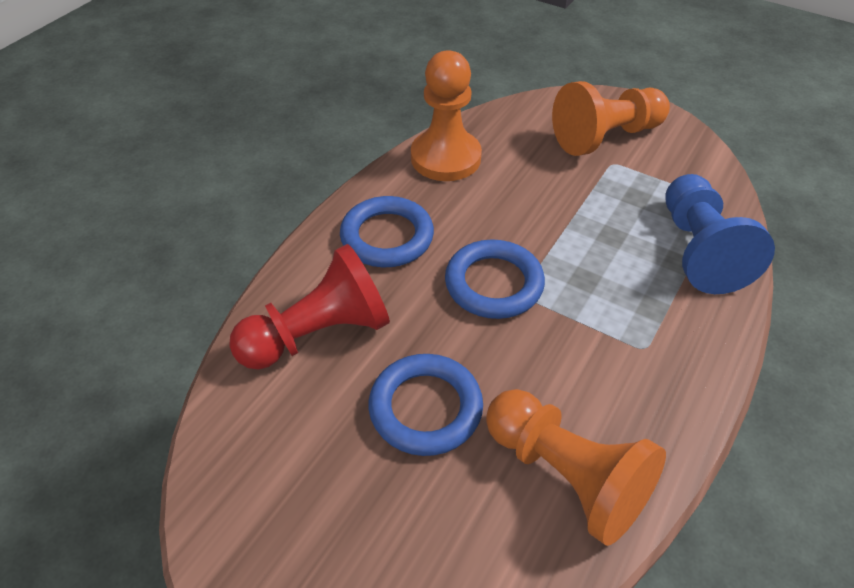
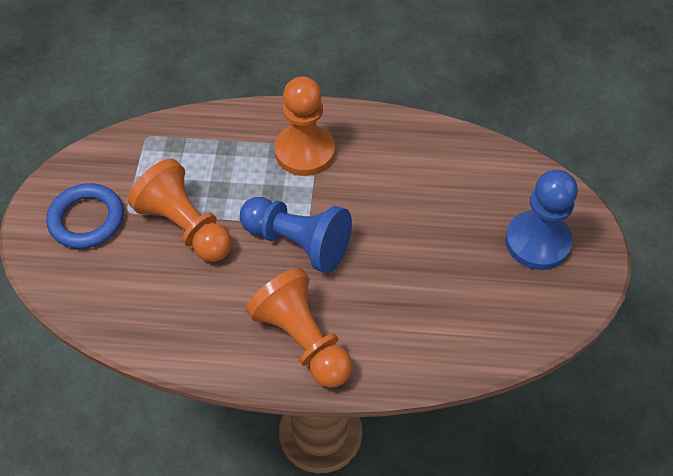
blue pawn: [665,174,775,294] = 1 -> [240,197,352,273] [505,170,578,270] = 2
blue ring: [340,196,434,267] [369,354,483,456] [445,239,545,319] = 3 -> [46,183,124,249] = 1
red pawn: [229,244,390,370] = 1 -> none = 0

